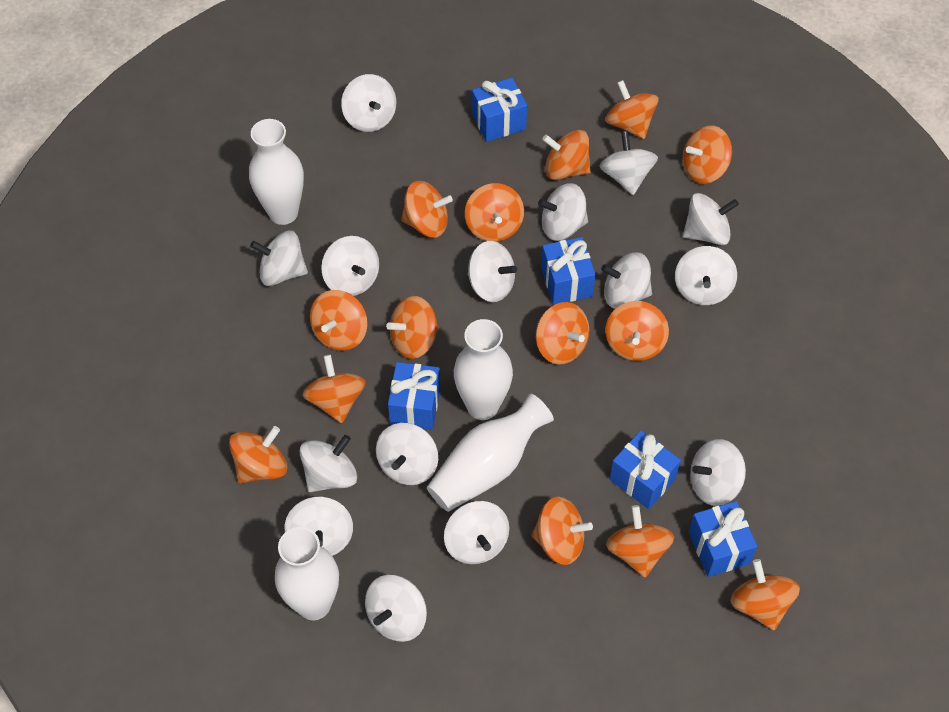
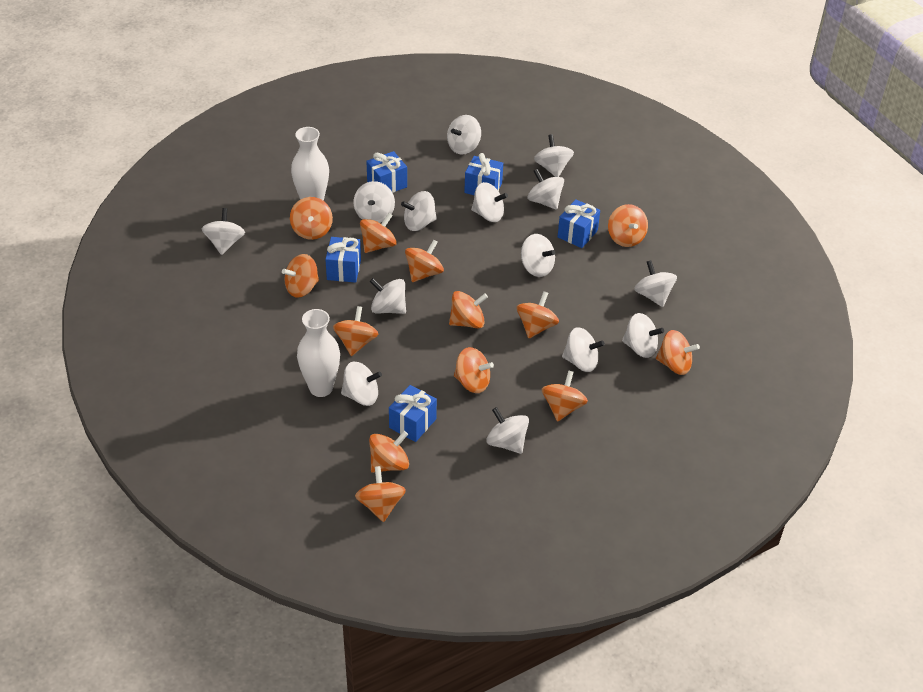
orange spinning top: [229,426,287,483] [302,355,366,423] [310,290,368,351] [386,296,438,359] [401,181,453,238] [465,183,524,242] [531,497,593,565] [536,302,589,365] [542,130,591,180] [605,80,659,139] [605,301,669,361] [606,505,675,578] [683,126,732,184] [730,559,800,630] = 14 -> [282,254,319,298] [290,197,333,240] [333,306,378,356] [355,466,406,522] [360,213,397,253] [369,431,409,473] [405,240,444,282] [449,291,488,328] [454,347,494,393] [516,291,559,338] [542,370,588,422] [608,204,648,247] [656,330,700,375] = 13
white spinning top: [250,231,308,286] [285,497,353,556] [300,435,357,492] [321,236,379,296] [341,74,396,132] [365,575,427,642] [376,423,438,485] [444,501,509,564] [468,241,517,302] [538,183,588,241] [599,131,658,195] [601,252,652,309] [675,246,737,305] [683,193,739,245] [690,439,746,506] = 15 -> [202,208,245,255] [341,362,382,406] [354,181,395,223] [370,278,406,314] [401,191,437,231] [447,115,481,155] [471,182,508,222] [486,407,529,454] [521,234,555,277] [528,169,564,210] [534,134,574,177] [562,327,605,372] [622,313,664,358] [634,260,677,307] = 14
white vase: [249,119,304,225] [275,527,339,620] [427,393,554,512] [454,319,513,420] = 4 -> [291,127,329,201] [297,309,340,397] = 2

